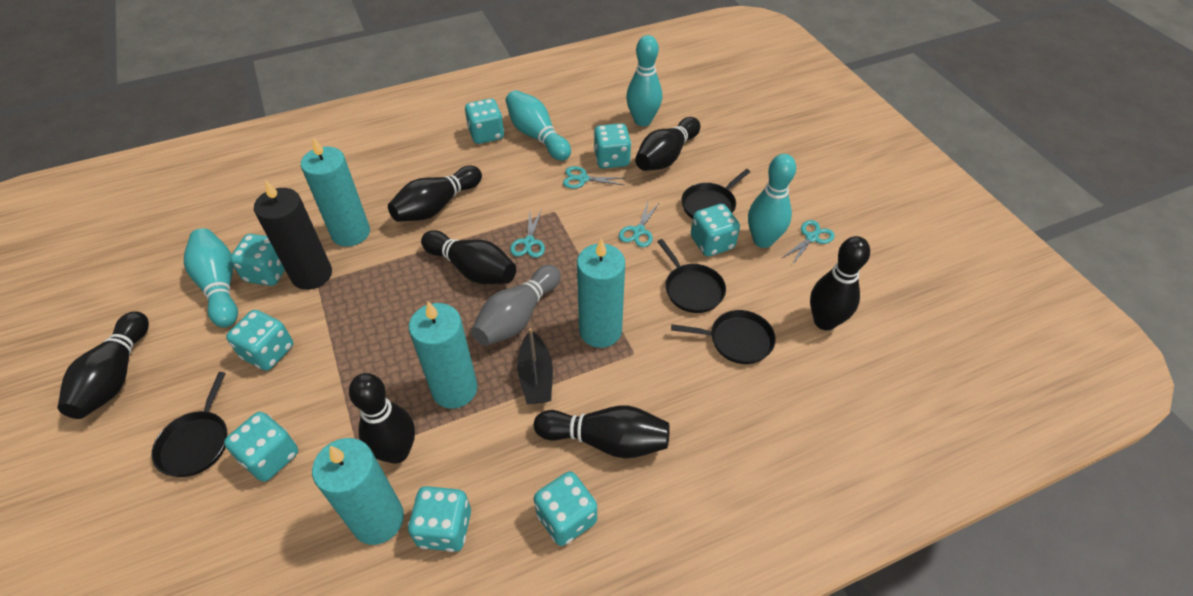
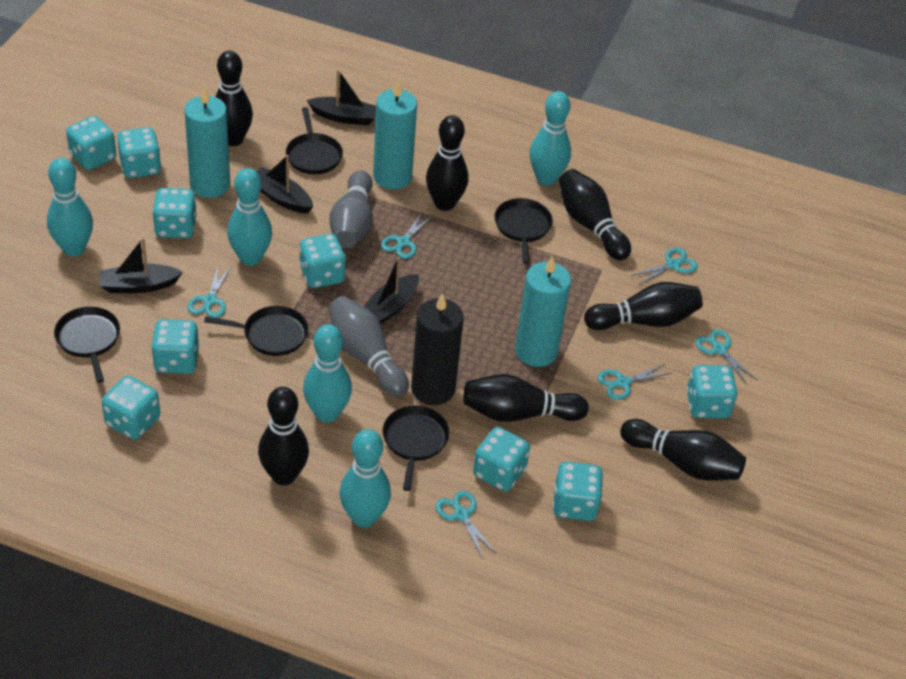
black boat: [517,328,553,404] = 1 -> [100,238,183,293] [256,155,313,214] [307,70,376,126] [364,257,419,324] = 4
black pan: [152,372,228,477] [657,239,726,313] [671,310,776,364] [681,169,750,219] = 4 -> [54,307,120,383] [204,306,308,356] [286,107,343,174] [383,406,449,491] [494,198,553,264] = 5
grey bowling pin: [471,265,561,346] = 1 -> [328,296,409,397] [329,170,373,248] = 2
turquoise bowling pin: [184,228,238,328] [506,90,571,161] [626,35,662,126] [748,154,796,248] = 4 -> [47,158,93,256] [227,168,272,266] [303,324,352,423] [340,429,391,527] [530,91,571,186] = 5
turquoise candle: [301,137,370,247] [312,438,404,545] [409,301,477,409] [577,239,625,348] = 4 -> [184,87,230,198] [373,80,417,190] [515,255,571,367] = 3
turquoise dice: [224,412,298,482] [226,310,293,371] [230,234,285,286] [408,486,471,552] [465,98,504,144] [534,471,597,546] [594,123,632,168] [691,204,740,257] = 8 -> [66,116,116,170] [102,376,160,440] [117,127,161,178] [151,319,199,374] [152,188,196,238] [299,234,346,288] [473,427,530,492] [553,462,603,521] [686,365,738,418] = 9
turquoise scissors: [510,209,545,258] [563,166,623,189] [619,202,660,247] [782,220,835,265] = 4 -> [188,267,231,318] [381,212,433,259] [436,491,496,558] [597,364,672,400] [631,248,698,284] [696,329,757,384] = 6

